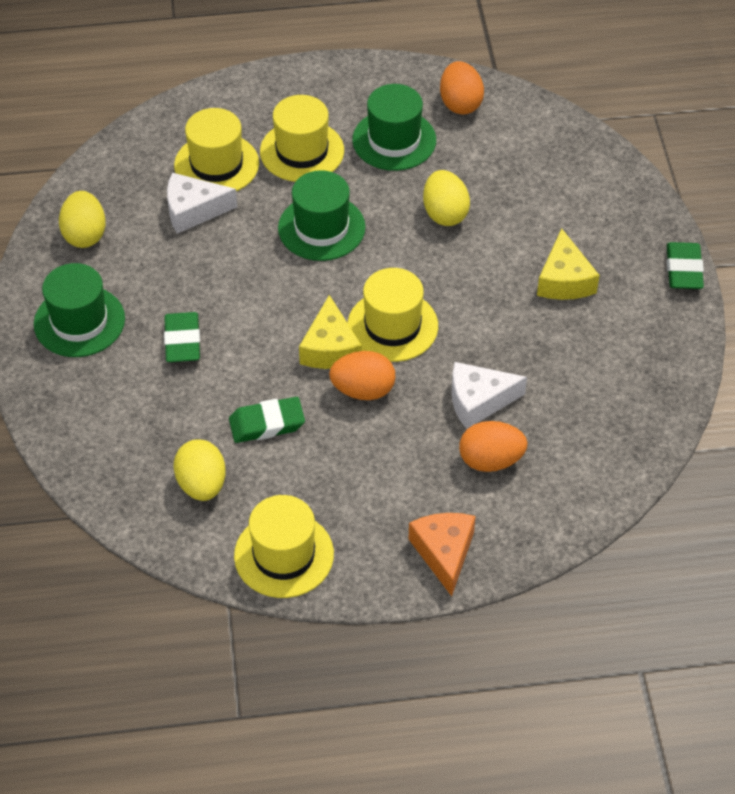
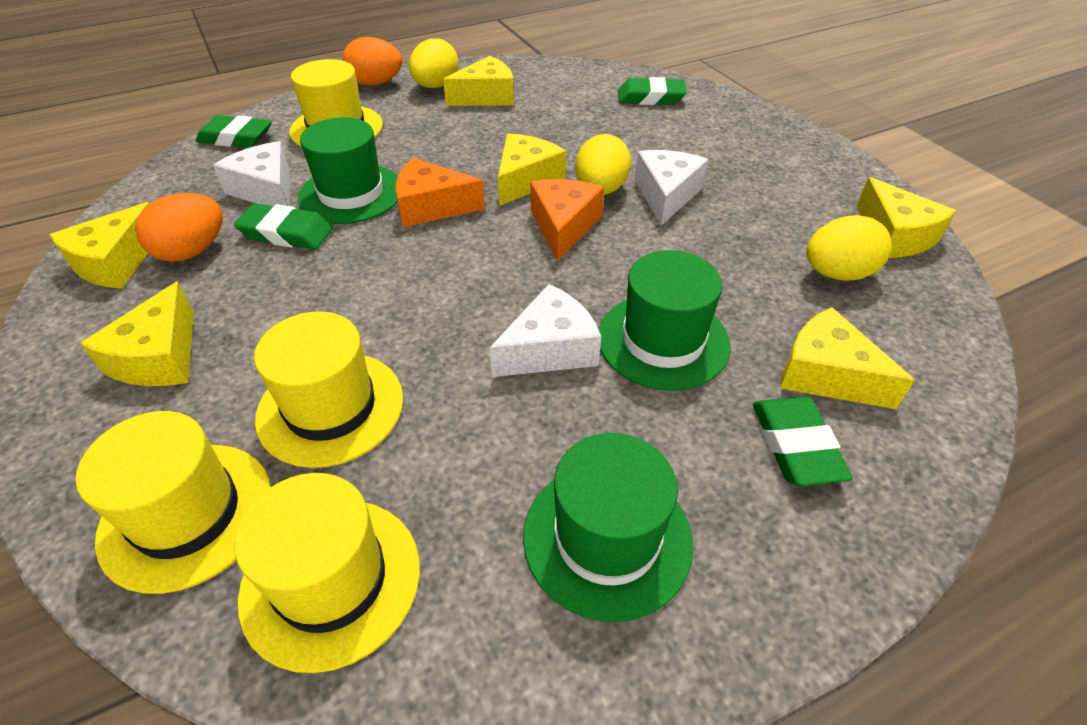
green eraser: [164,312,200,362] [229,397,305,443] [667,242,704,289] = 3 -> [196,115,272,148] [234,203,333,250] [618,77,687,105] [753,397,853,486] = 4
orange cheese: [409,513,476,596] = 1 -> [395,158,485,227] [530,179,604,261] = 2
orange egg: [329,351,395,400] [440,61,484,114] [459,421,528,472] = 3 -> [135,193,223,262] [342,37,402,86] = 2
white cheese: [167,173,237,234] [452,362,527,429] = 2 -> [213,141,290,206] [490,284,601,377] [635,150,709,226] = 3
yellow cheese: [299,295,362,369] [537,228,600,300] = 2 -> [49,202,150,289] [80,282,194,386] [443,56,514,106] [498,133,566,206] [780,307,915,409] [857,177,956,258] = 6

